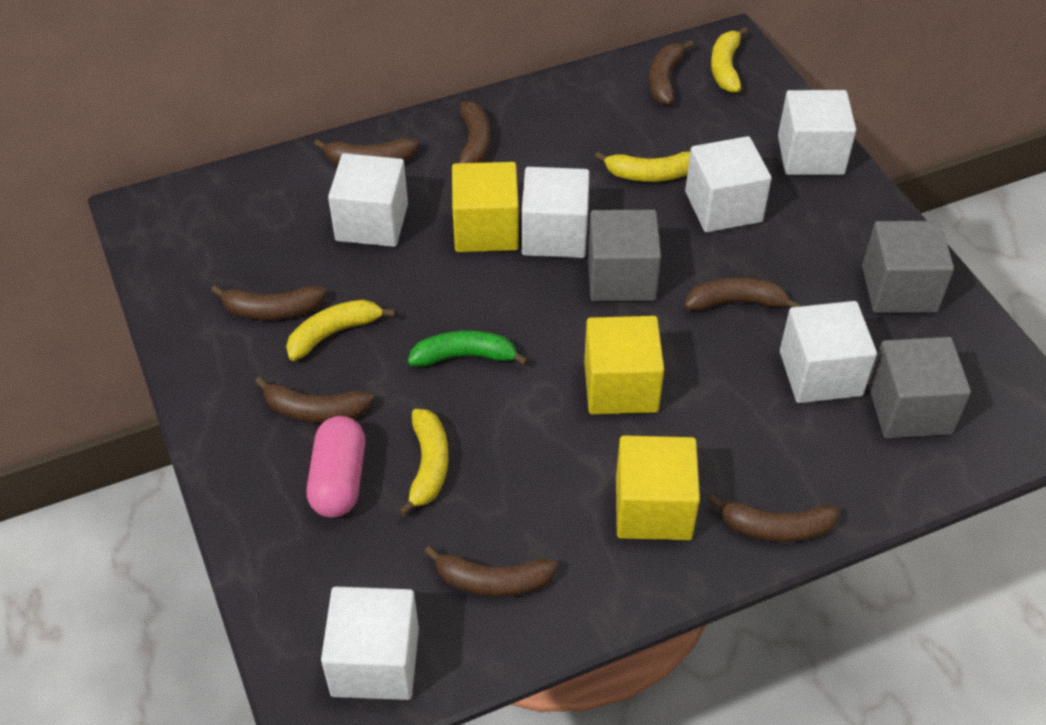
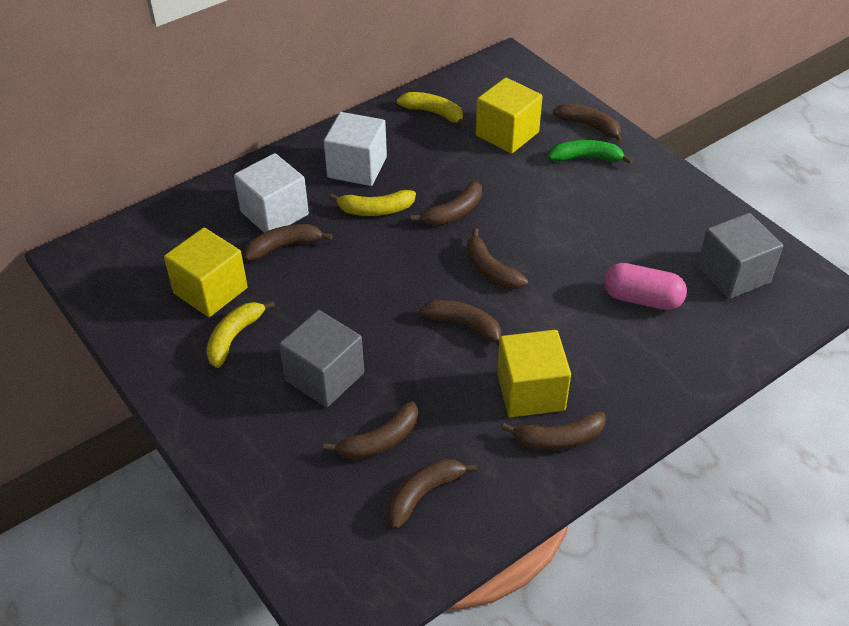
grey cube: [588,210,661,301] [862,221,954,313] [868,337,971,438] = 3 -> [279,310,364,407] [697,213,783,299] = 2
white cube: [321,587,419,700] [328,153,408,247] [522,167,590,258] [685,136,772,232] [778,90,856,175] [780,301,877,403] = 6 -> [234,153,309,233] [324,112,387,186] = 2
yellow banana: [286,299,395,361] [399,409,449,516] [595,151,690,182] [711,27,748,93] = 4 -> [206,301,275,368] [329,190,416,216] [397,92,466,128] = 3

